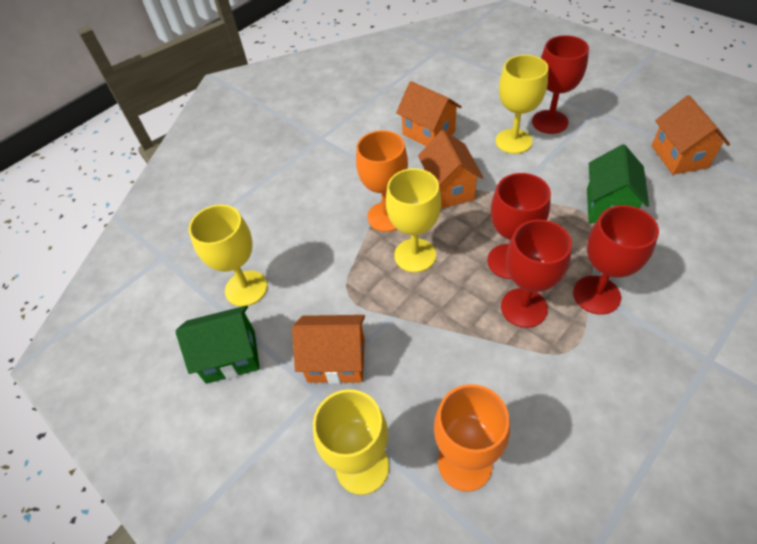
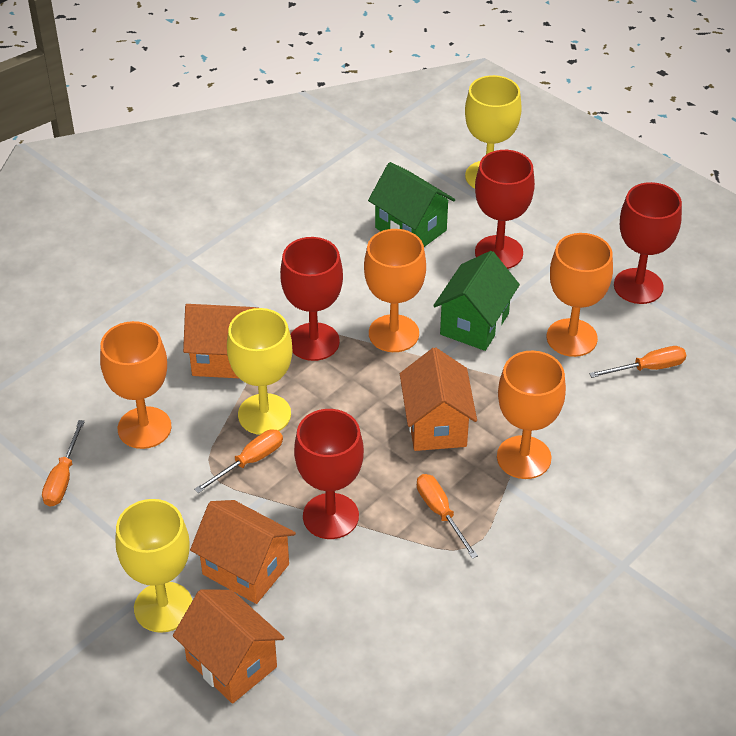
orange goblet: [356,130,408,232] [434,384,510,492] = 2 -> [100,321,171,449] [364,229,426,352] [497,351,566,479] [547,233,613,357] = 4
orange screwdriver: none = 0 -> [42,420,85,507] [194,429,283,493] [417,474,478,559] [589,346,686,378] = 4
yellow goblet: [189,205,267,307] [313,389,389,495] [386,168,441,272] [496,55,548,154] = 4 -> [116,499,193,633] [227,308,293,435] [465,75,522,188] = 3

